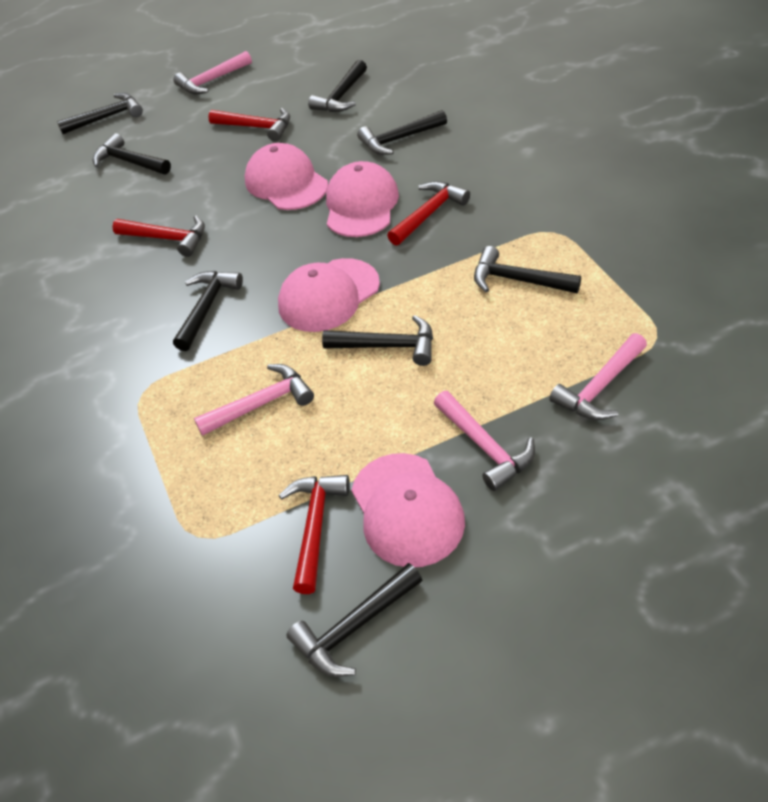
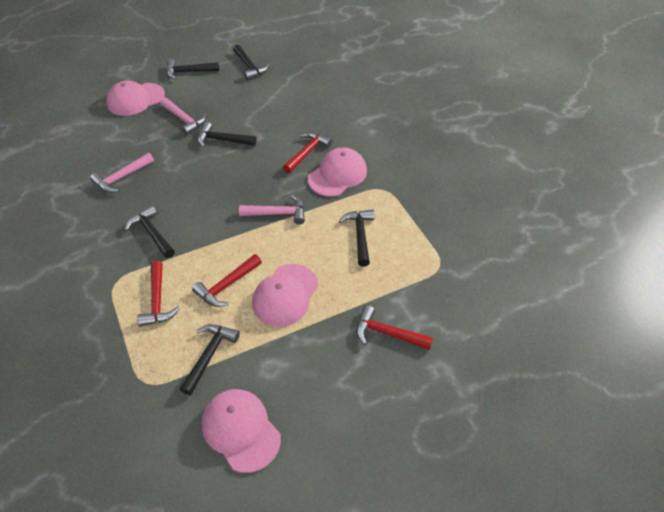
black hammer: [57,93,143,134] [93,133,171,174] [173,271,243,351] [287,563,422,677] [308,60,367,112] [322,315,433,366] [357,110,447,155] [474,246,581,293] = 8 -> [125,205,175,258] [167,59,219,80] [180,324,240,395] [198,122,257,147] [233,45,269,80] [339,209,375,266] = 6
pink hammer: [173,51,252,94] [194,364,314,436] [434,391,535,491] [549,333,647,420] = 4 -> [90,153,154,193] [160,97,206,135] [239,195,305,225] = 3

